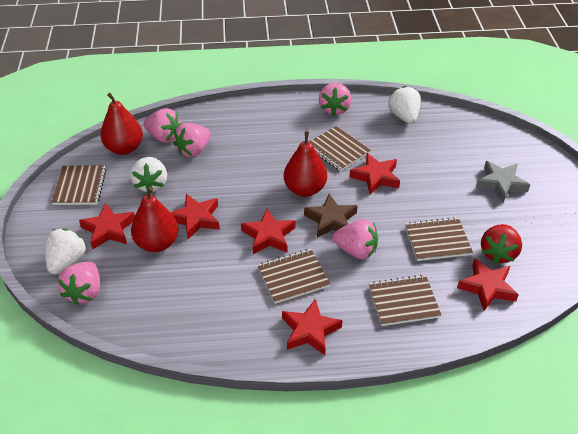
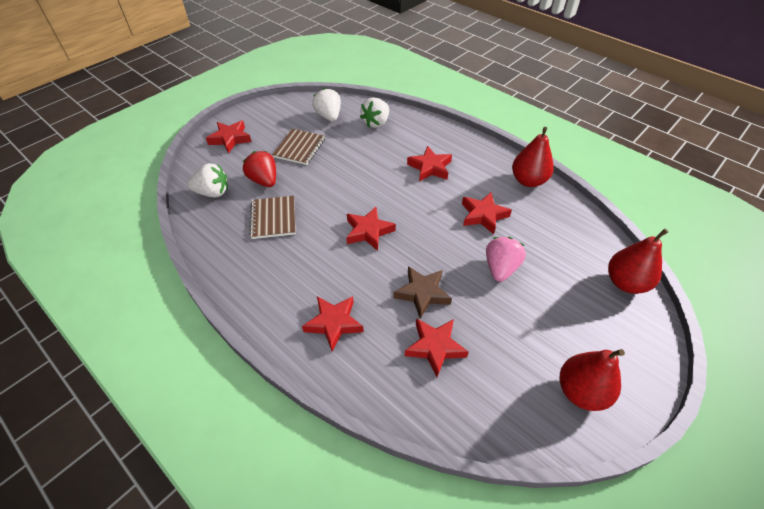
brown notebook: [52,165,107,205] [257,249,330,304] [310,126,371,171] [369,275,441,326] [405,217,473,261] = 5 -> [249,196,296,239] [272,129,325,165] = 2
grey star: [476,161,530,202] = 1 -> none = 0
pink strawberry: [58,262,100,305] [144,108,181,143] [173,123,211,157] [319,83,352,116] [332,220,378,259] = 5 -> [486,237,526,282] = 1

